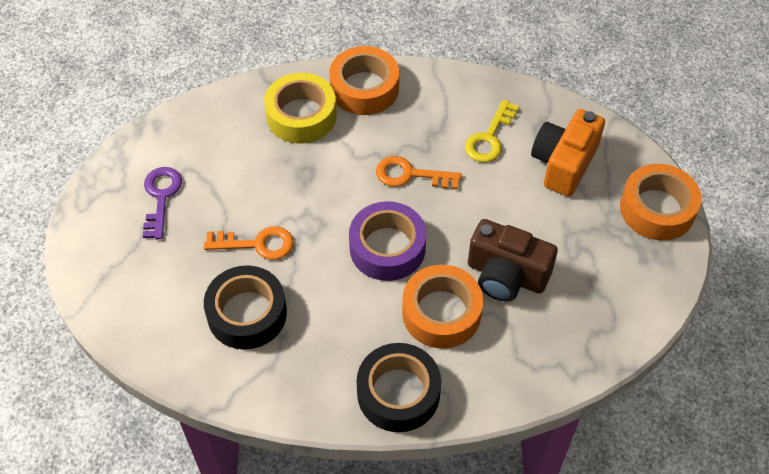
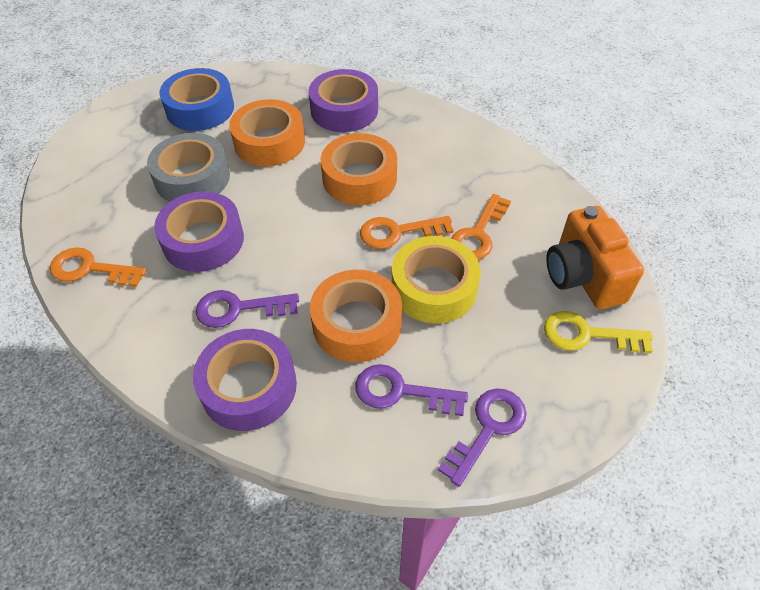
black tape: [204,265,287,349] [357,343,441,432] = 2 -> none = 0
blue tape: none = 0 -> [159,68,234,131] = 1
brown camera: [468,219,558,301] = 1 -> none = 0
grey tape: none = 0 -> [147,133,230,202] = 1
orange key: [204,226,294,260] [376,156,461,190] = 2 -> [50,247,147,287] [360,216,454,249] [451,194,511,260] = 3
purple key: [143,167,182,239] = 1 -> [195,290,299,328] [356,364,468,416] [438,388,526,487] = 3
purple tape: [349,201,427,281] = 1 -> [154,191,244,272] [193,329,297,431] [308,69,378,132] = 3

